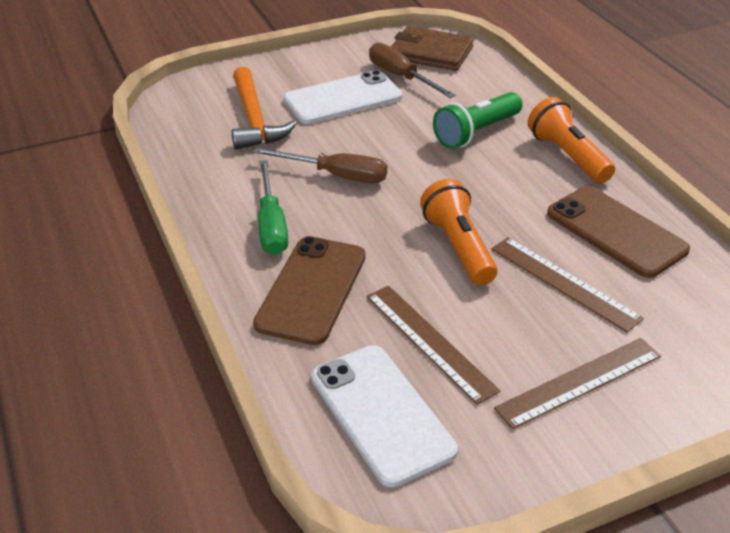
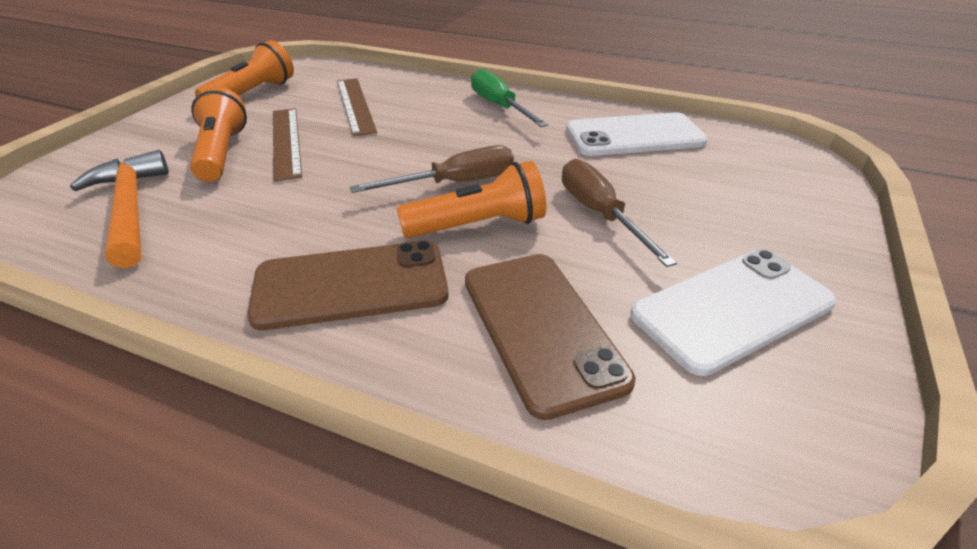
brown ruler: [367,286,500,405] [491,237,644,332] [494,338,661,429] = 3 -> [273,108,302,181] [337,78,377,136] = 2
brown wallet: [391,26,474,71] = 1 -> none = 0
green flashlight: [433,92,523,149] = 1 -> none = 0
orange flashlight: [420,179,498,285] [528,97,615,183] = 2 -> [190,86,247,182] [195,40,294,97] [397,161,546,238] = 3

